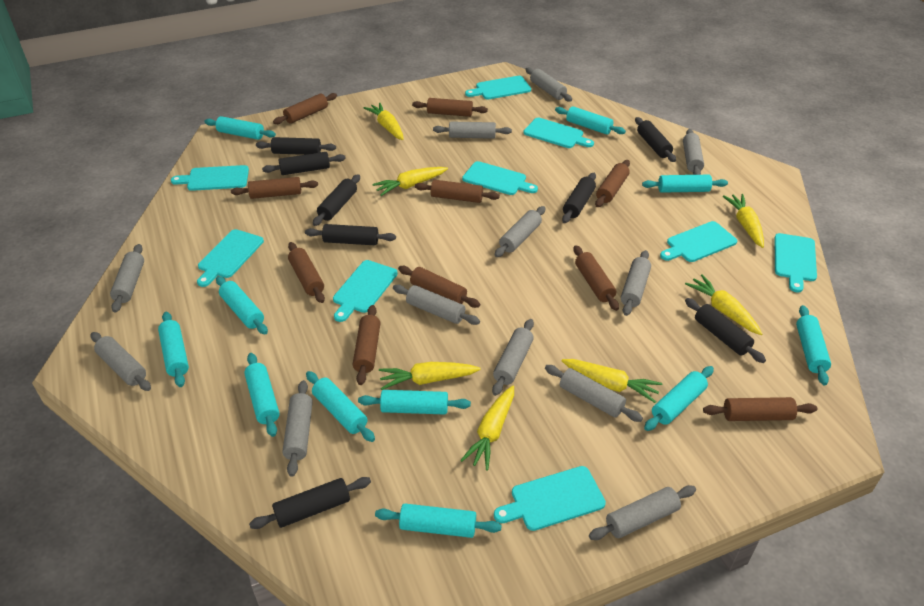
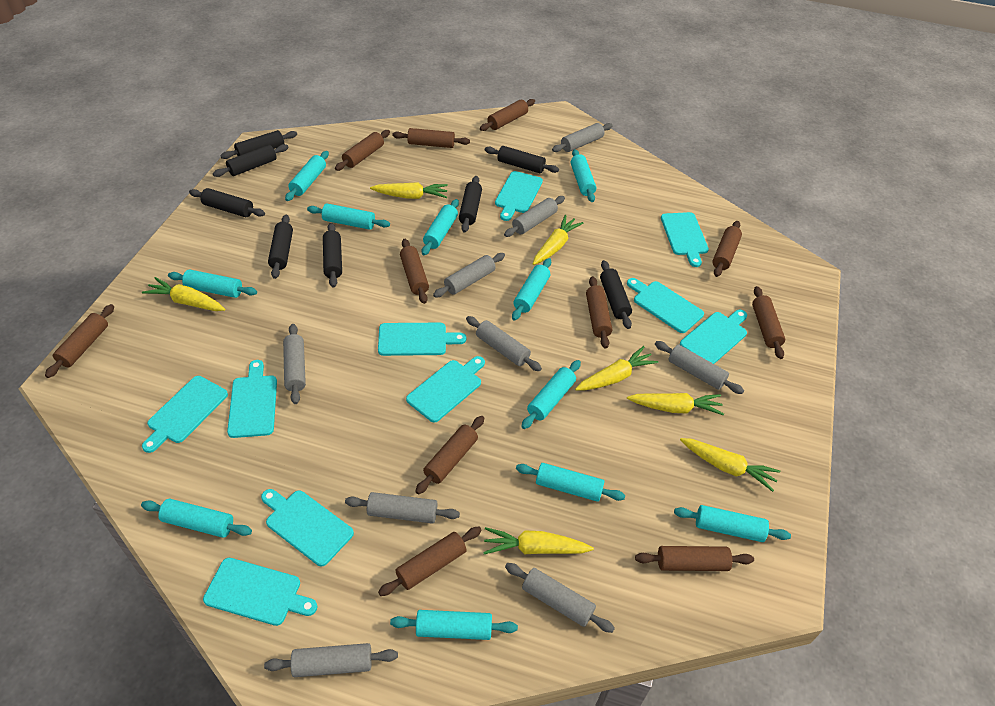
brown rolling pin: [231,177,318,199] [273,93,337,124] [288,242,325,303] [353,305,381,385] [398,266,480,308] [412,98,488,117] [415,180,500,203] [573,245,619,311] [595,160,630,207] [703,397,817,421] = 10 -> [45,304,114,378] [335,130,390,171] [378,527,482,596] [392,128,470,148] [400,239,429,304] [415,416,484,494] [480,99,535,131] [586,276,612,349] [635,546,754,571] [712,221,742,277] [752,286,785,359] = 11
grey rolling pin: [91,332,151,391] [110,244,144,313] [282,380,313,477] [393,285,480,325] [433,121,512,139] [492,319,534,396] [495,206,546,257] [525,68,572,102] [545,365,643,422] [589,485,696,540] [621,250,651,316] [683,129,704,175] = 12 -> [264,643,398,677] [283,324,306,404] [345,492,460,524] [433,253,505,297] [466,316,542,371] [504,196,565,237] [505,563,615,633] [552,123,613,152] [655,341,744,394] = 9
turquoise cutting board: [171,165,249,191] [197,229,264,287] [333,260,398,322] [462,161,538,195] [465,76,531,99] [494,466,606,531] [524,118,594,148] [660,221,737,262] [774,233,817,292] = 9 -> [142,376,228,453] [203,558,317,626] [227,360,277,438] [261,489,354,566] [378,323,466,356] [406,356,485,422] [495,171,543,221] [627,278,704,333] [661,212,709,267] [680,310,747,364] = 10

